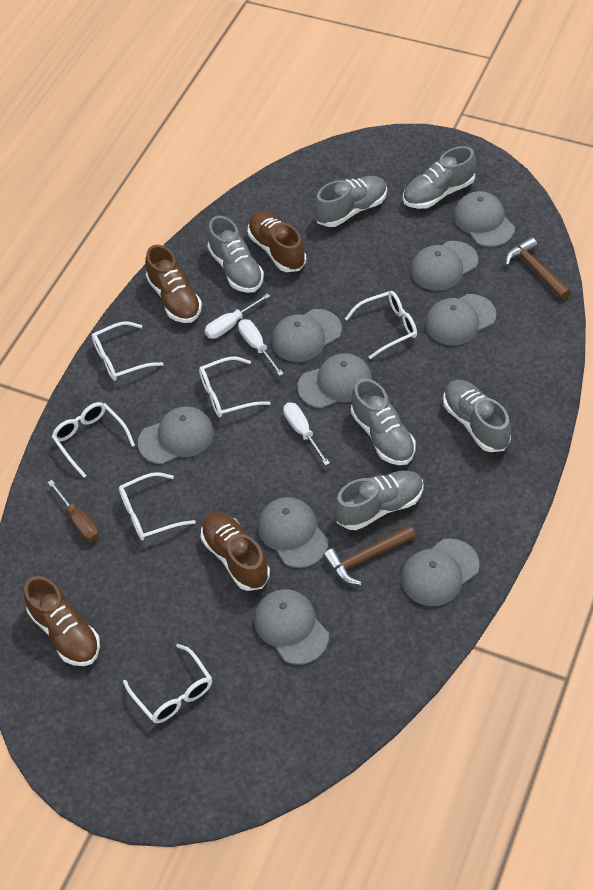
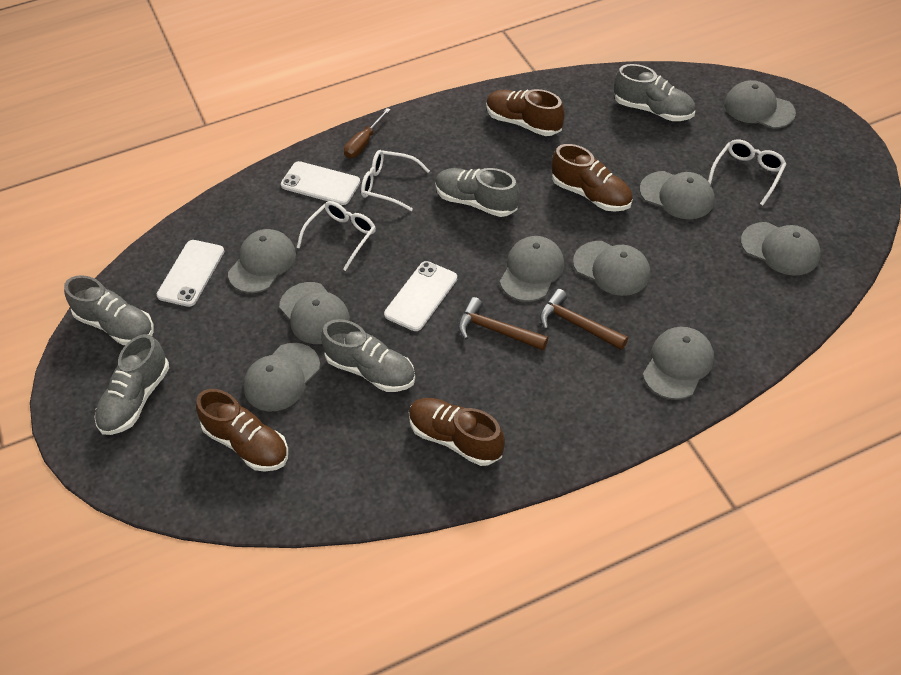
grey shoe: [208,216,264,293] [314,176,387,227] [334,471,424,530] [351,379,416,465] [403,146,476,209] [443,380,511,452] = 6 -> [64,275,154,345] [94,334,169,435] [321,319,415,392] [435,168,520,217] [614,64,695,121] = 5
white glasses: [52,402,135,478] [92,321,164,381] [119,472,196,540] [123,644,212,723] [199,357,270,418] [345,291,417,359] = 6 -> [297,201,376,271] [361,150,430,211] [708,139,786,205] = 3
white phone: none = 0 -> [157,240,224,307] [281,161,360,205] [384,261,457,331] = 3
white screwdriver: [205,293,270,339] [238,319,284,376] [283,402,330,466] = 3 -> none = 0

